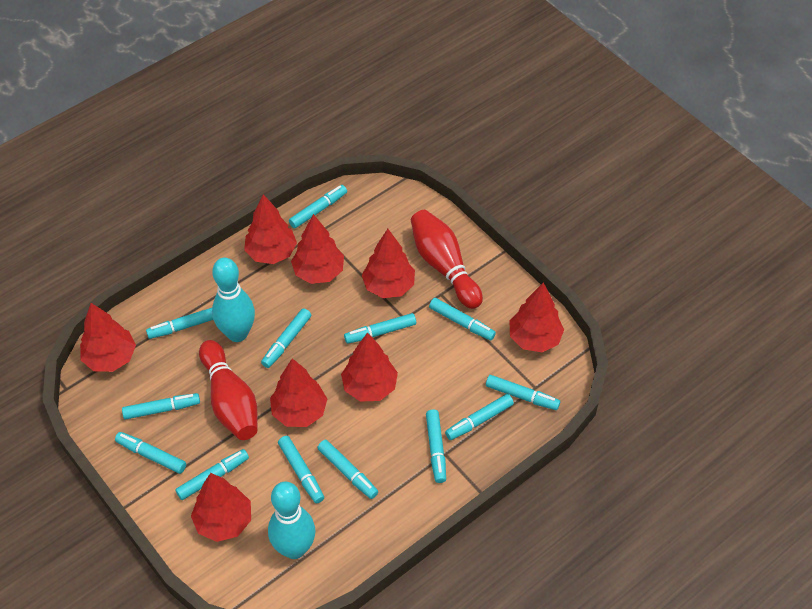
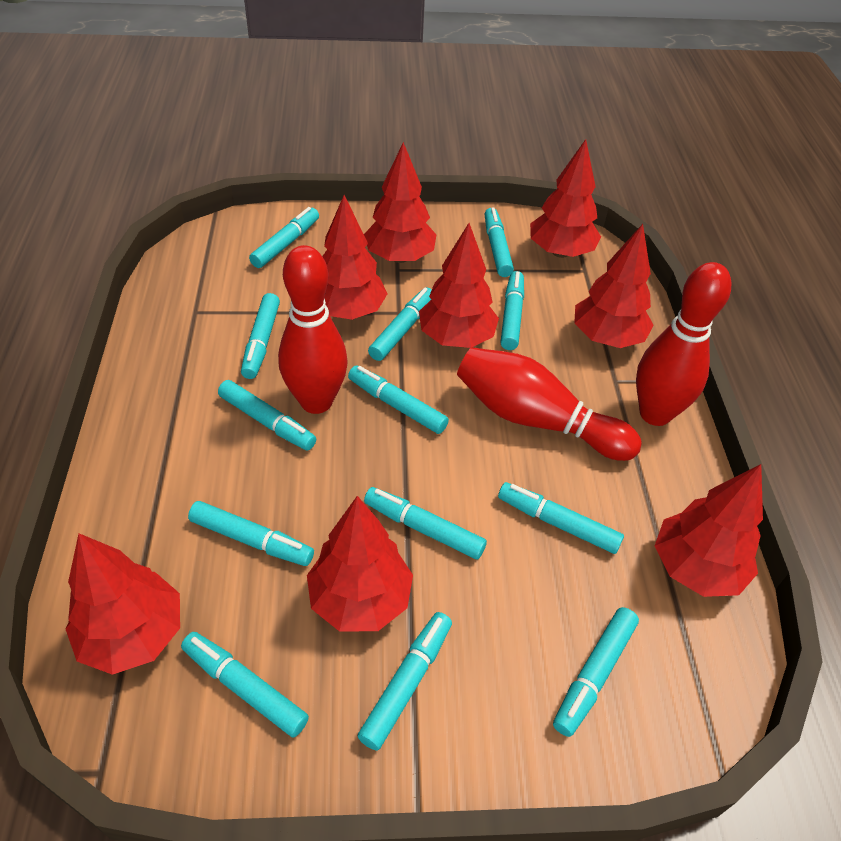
red bowling pin: [199,340,257,440] [411,210,483,309] = 2 -> [278,245,348,414] [457,347,642,461] [636,262,731,426] = 3
turquoise bowling pin: [212,258,255,342] [268,482,316,559] = 2 -> none = 0

